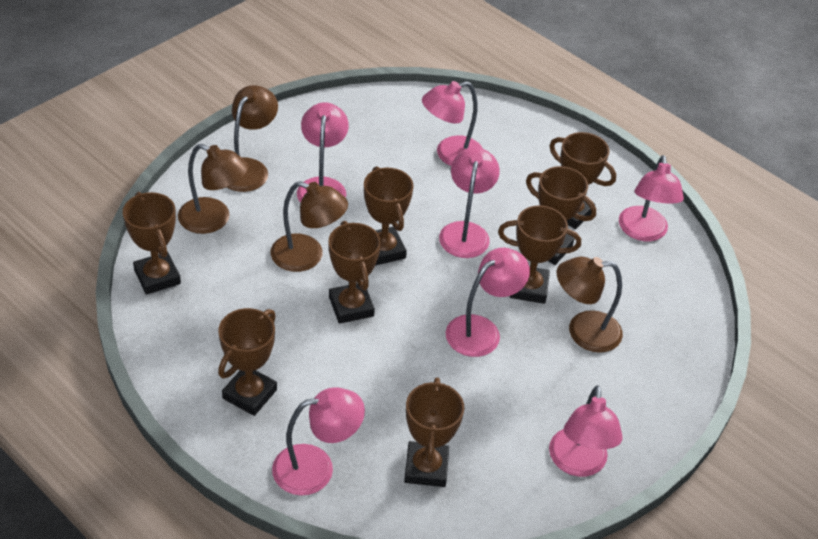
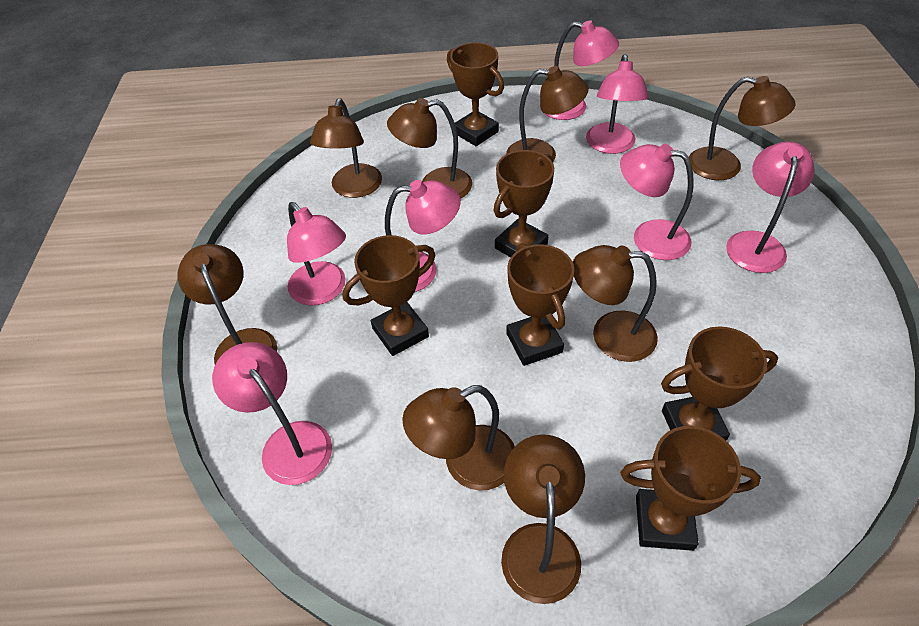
brown lamp: [178,144,248,234] [227,85,278,192] [270,181,348,272] [557,257,623,353] = 4 -> [177,244,277,365] [310,98,382,198] [387,98,472,199] [402,385,515,491] [501,434,585,604] [506,66,589,161] [573,245,658,362] [689,76,795,180] = 8
brown trophy: [123,192,181,295] [218,308,277,416] [329,221,381,324] [364,166,413,266] [404,377,464,487] [498,205,581,304] [526,166,596,265] [550,132,616,229] = 8 -> [342,235,435,356] [447,42,504,146] [494,150,554,257] [506,243,574,366] [621,426,761,551] [661,326,778,441] = 6

